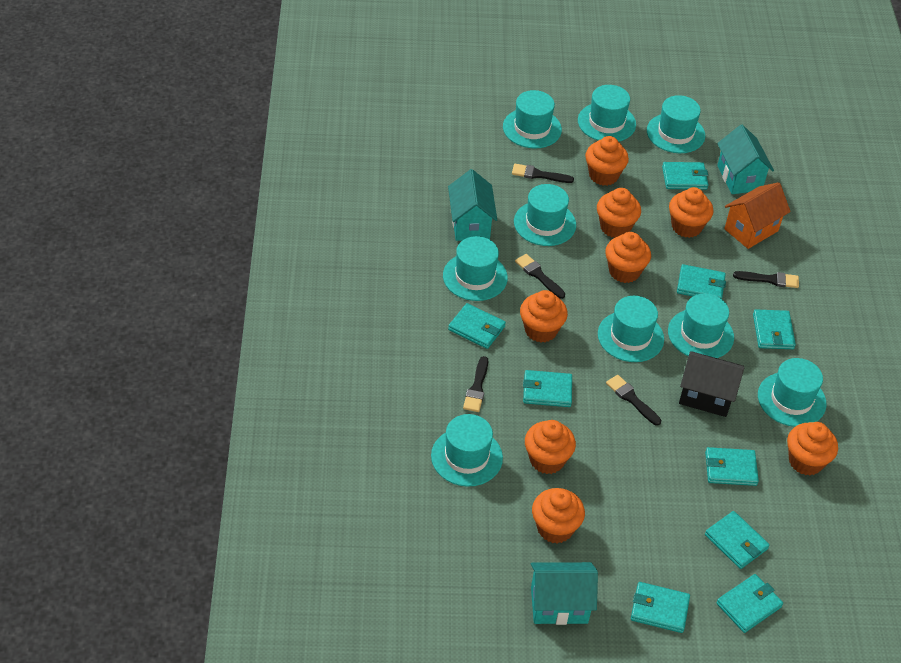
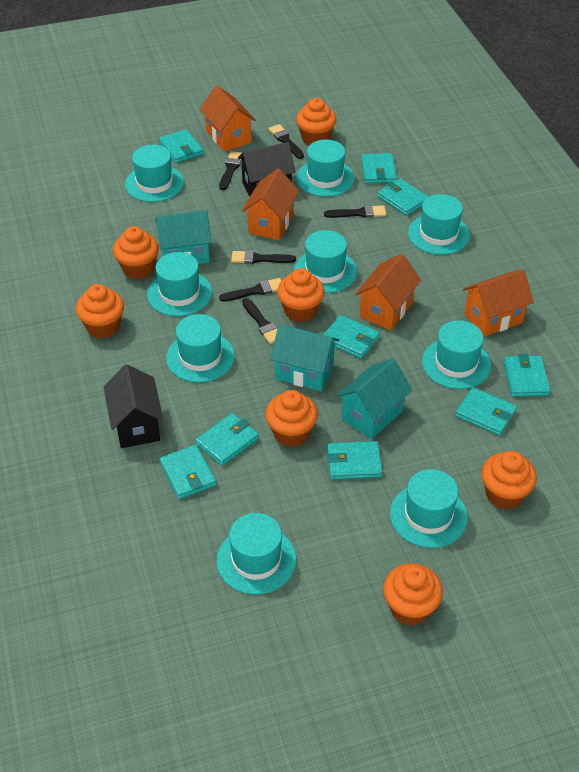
black brush: [463,356,488,412] [512,164,574,183] [515,254,565,299] [606,375,661,426] [733,271,799,288] = 5 -> [219,151,241,190] [219,278,281,302] [231,250,296,264] [242,298,277,344] [268,124,304,159] [324,205,386,218] = 6
black house: [679,351,744,417] = 1 -> [104,364,164,448] [238,142,296,197] = 2
orange cupcake: [520,290,568,343] [525,420,576,474] [532,488,585,543] [585,136,629,186] [597,188,641,238] [605,232,651,283] [669,187,713,238] [787,422,838,476] = 8 -> [76,284,124,338] [113,226,159,279] [265,390,318,447] [277,268,325,322] [296,98,336,145] [383,563,443,626] [481,451,537,509] = 7
orange house: [724,182,791,249] = 1 -> [200,86,255,152] [242,169,299,240] [355,254,421,330] [463,269,533,337] = 4

